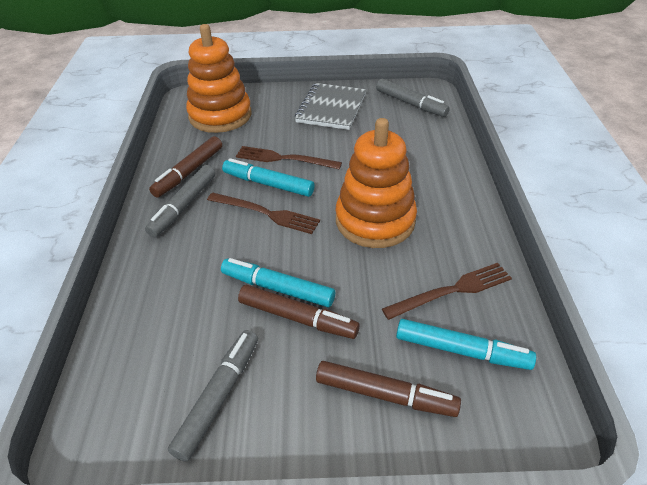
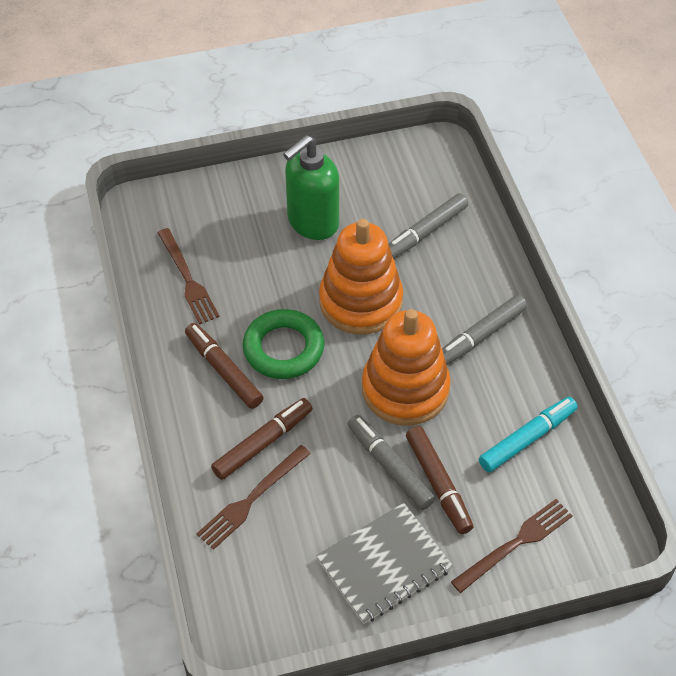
green ring: none = 0 -> [243,309,324,379] = 1
green soap dispenser: none = 0 -> [283,135,339,240] = 1
turquoise marker: [221,258,335,307] [222,158,315,197] [396,319,536,370] = 3 -> [479,397,577,472] = 1

